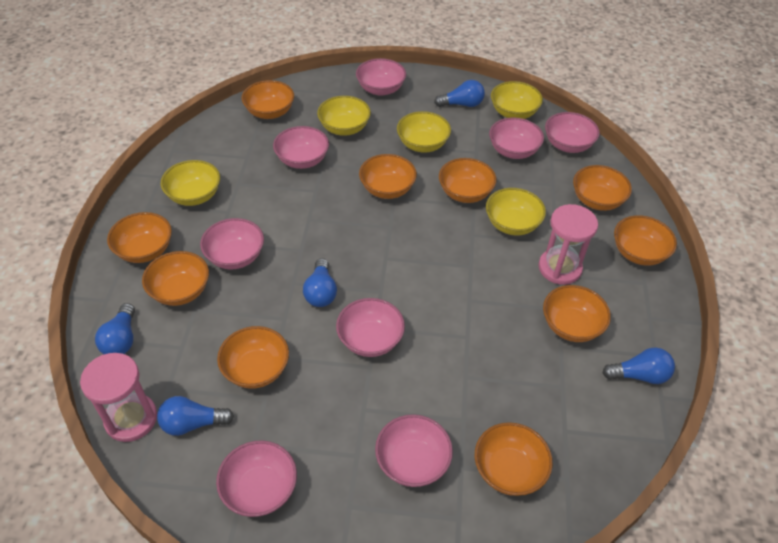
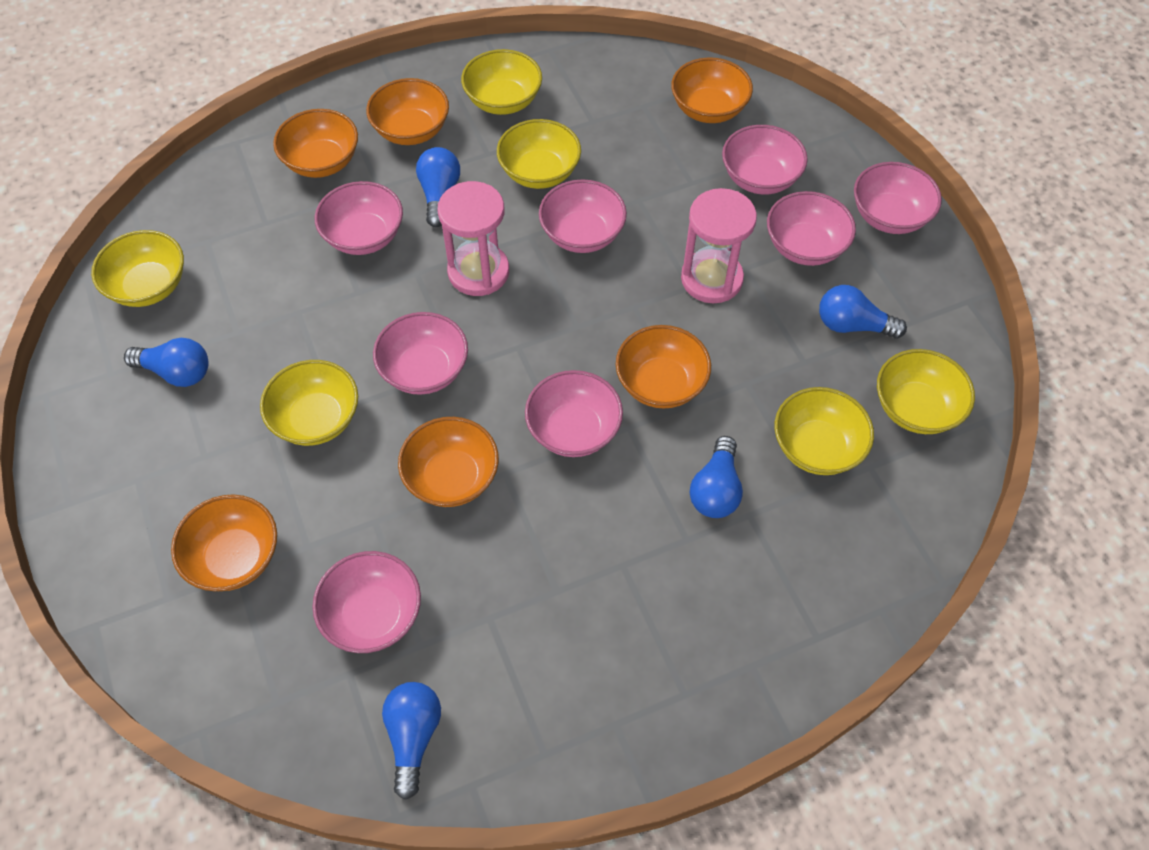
orange bowl: [107,212,172,263] [142,251,209,306] [217,326,289,389] [242,80,294,119] [359,154,417,199] [439,158,496,203] [475,422,553,496] [543,285,611,342] [573,165,632,211] [614,215,677,266] = 10 -> [171,495,277,591] [273,109,358,178] [366,78,449,145] [398,417,499,507] [616,325,711,408] [671,57,753,123] = 6
yellow bowl: [161,160,220,206] [317,96,371,136] [397,111,451,153] [486,188,546,235] [491,81,543,119] = 5 -> [91,230,184,307] [260,360,358,446] [461,49,542,115] [497,119,581,189] [774,387,874,475] [877,349,975,434] = 6

